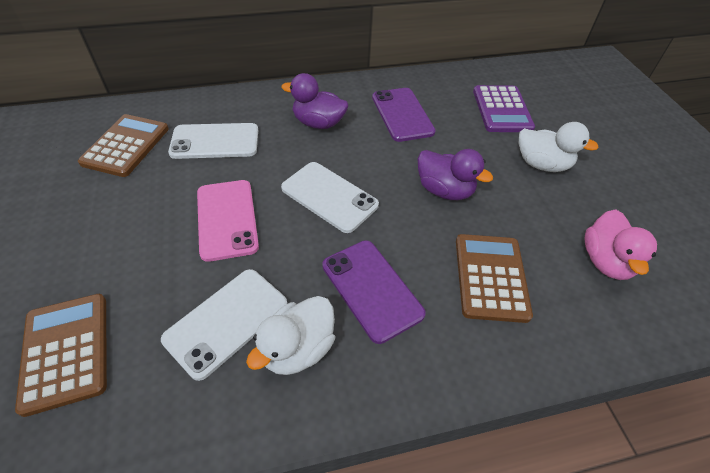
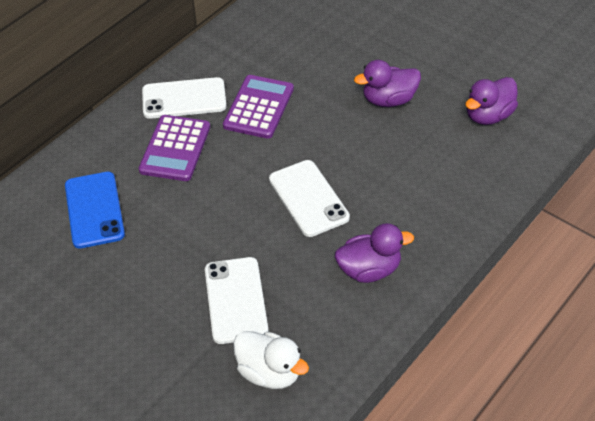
blue phone: none = 0 -> [65,172,125,248] = 1
brown calculator: [15,294,107,417] [78,114,169,177] [456,234,533,323] = 3 -> none = 0
pink duck: [584,209,657,280] = 1 -> none = 0
pink phone: [197,180,259,262] = 1 -> none = 0
purple calculator: [473,85,535,132] = 1 -> [139,115,210,181] [223,75,294,139] = 2
purple duck: [281,73,348,129] [418,149,493,200] = 2 -> [335,223,414,283] [354,60,421,107] [465,77,518,125] = 3
purple phone: [322,240,426,344] [372,88,436,142] = 2 -> none = 0
white duck: [246,296,335,375] [519,122,599,172] = 2 -> [233,331,309,389] = 1

